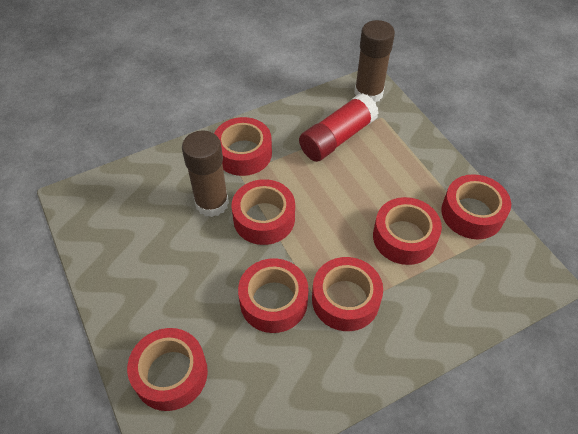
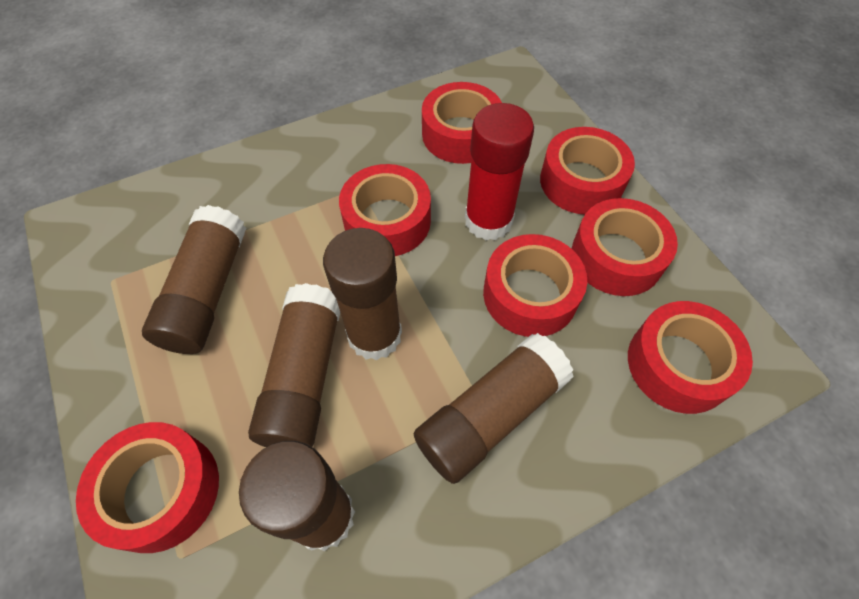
brown glue stick: [182,130,229,217] [354,20,395,103] = 2 -> [142,205,246,354] [239,441,355,551] [248,283,340,447] [323,228,402,361] [414,333,574,484] = 5

